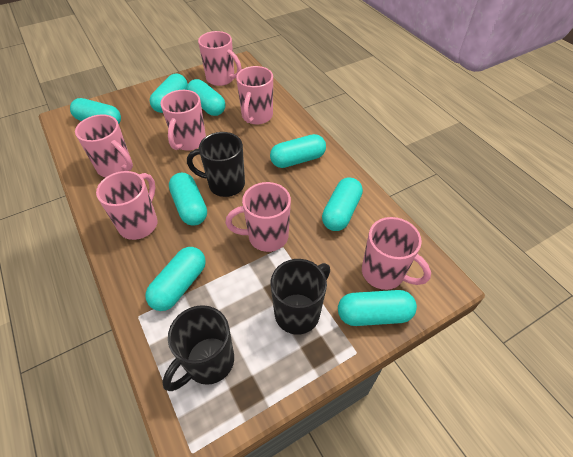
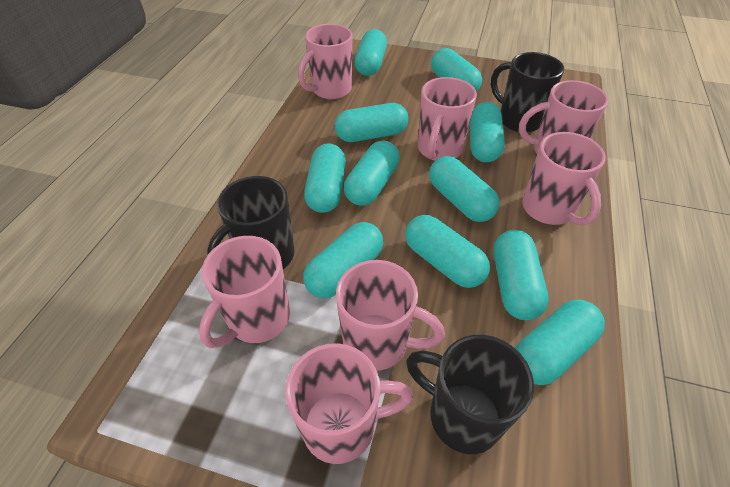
turquoise capsule: [70,98,121,124] [145,247,206,311] [150,74,188,113] [169,173,207,225] [186,79,225,116] [270,134,326,168] [322,177,363,231] [338,290,417,326] = 8 -> [303,222,383,298] [304,143,346,213] [335,103,408,142] [344,140,400,206] [355,29,387,76] [405,215,490,288] [429,156,500,222] [431,48,482,92] [470,102,505,162] [494,230,549,320] [515,300,605,385] = 11

